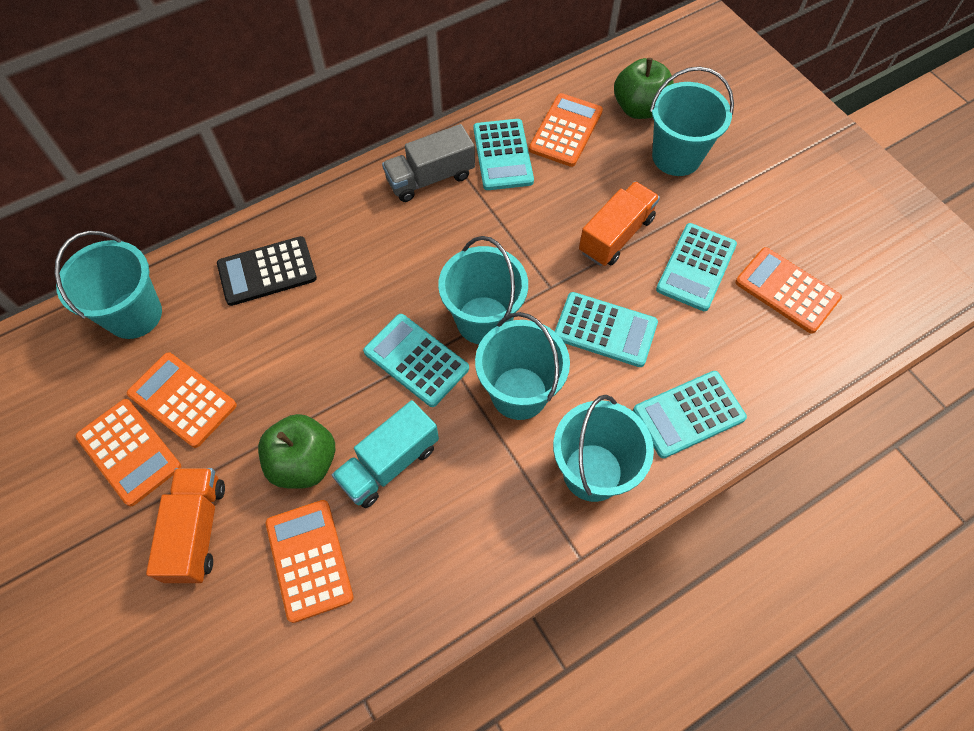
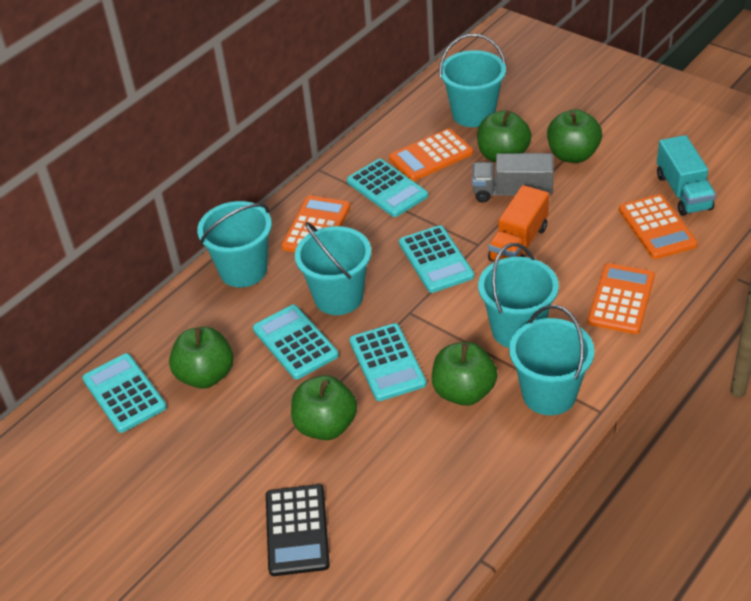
green apple: [258,414,335,489] [614,58,673,119] = 2 -> [169,327,233,388] [291,375,357,440] [432,342,497,406] [477,110,532,162] [547,109,602,163] = 5
orange calculator: [76,399,181,506] [127,352,237,448] [266,500,354,623] [529,93,603,167] [735,247,842,334] = 5 -> [282,195,350,252] [389,128,473,181] [587,263,655,334] [619,194,698,259] = 4
orange truck: [146,468,225,583] [579,181,660,266] = 2 -> [488,185,549,261] = 1

